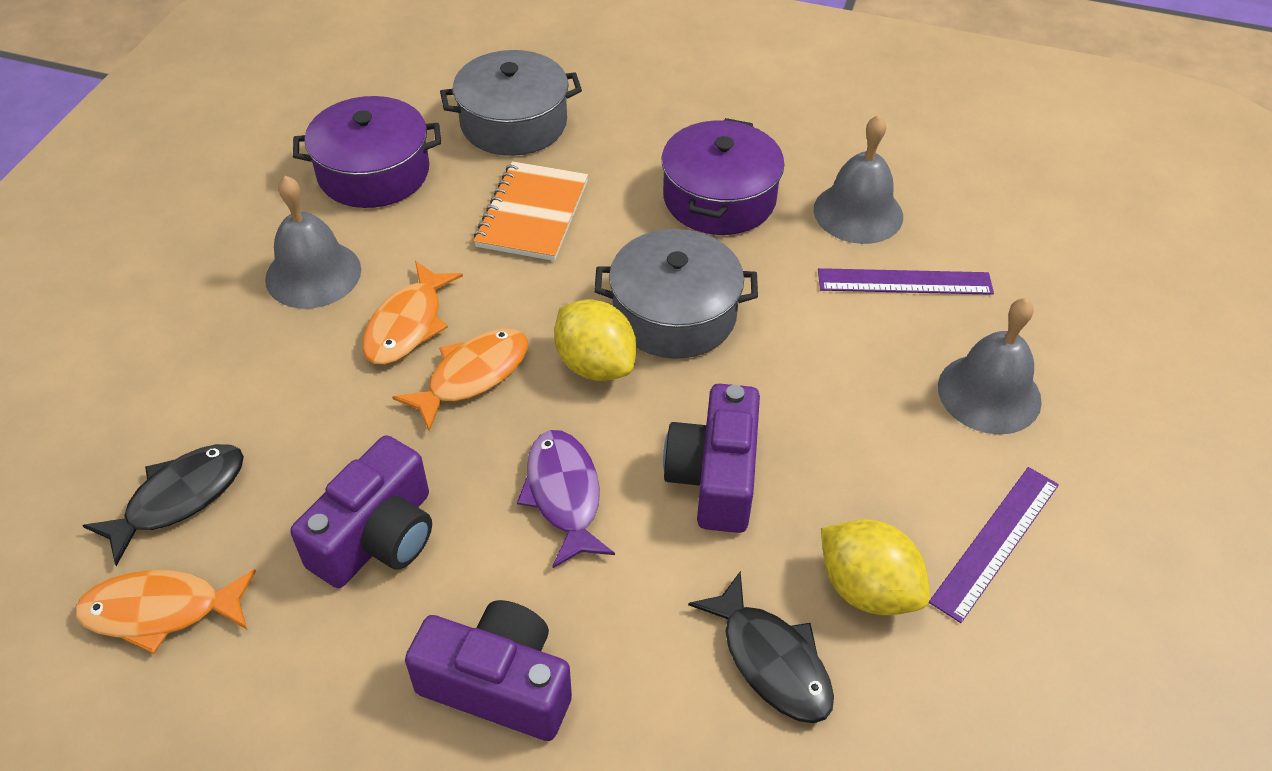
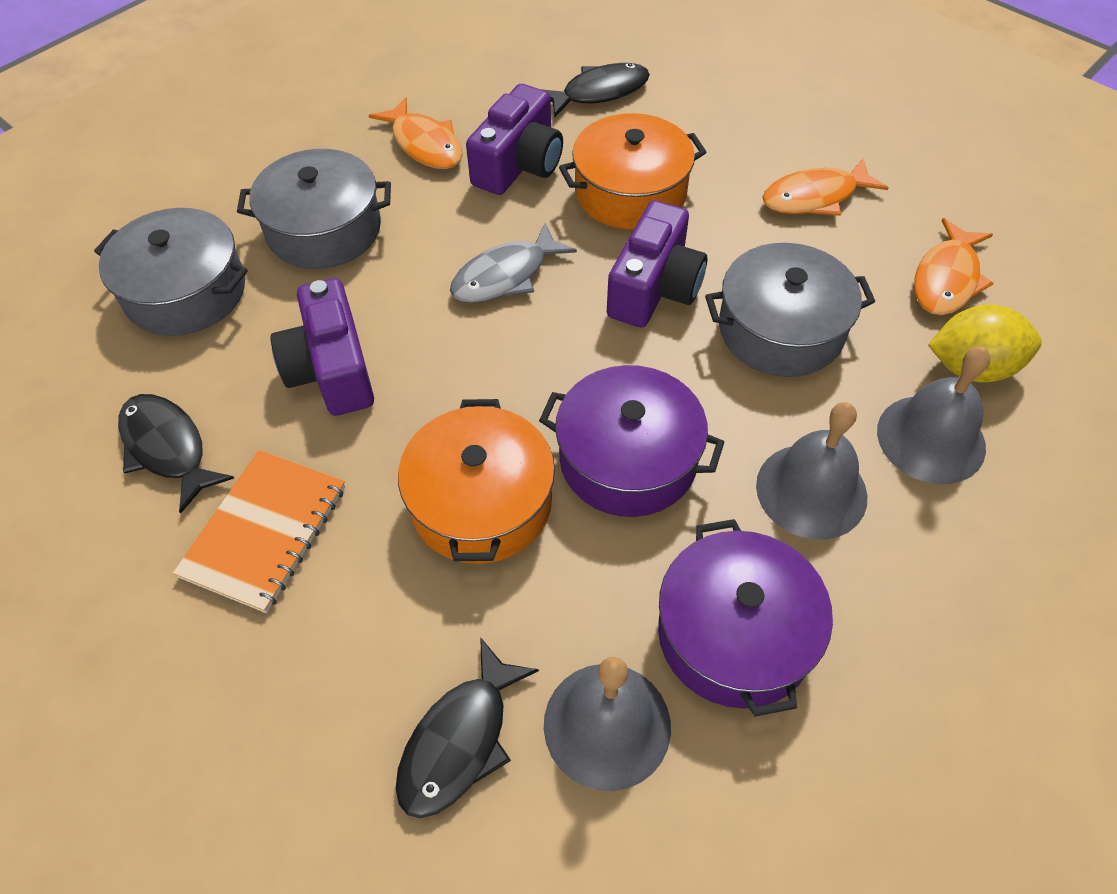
black fish: [82,444,244,566] [688,571,834,723] = 2 -> [118,394,234,514] [395,637,539,818] [541,63,650,117] = 3
grey fish: none = 0 -> [450,223,577,303] = 1
grey pot: [440,50,582,156] [594,229,758,359] = 2 -> [94,208,248,336] [237,149,391,269] [705,243,875,377] = 3
orange pot: none = 0 -> [398,399,555,564] [559,113,706,230] = 2
purple fish: [517,430,615,569] = 1 -> none = 0
purple ruler: [818,268,994,295] [929,467,1059,623] = 2 -> none = 0
yellow lemon: [554,299,637,381] [821,519,930,615] = 2 -> [928,304,1042,383] = 1

